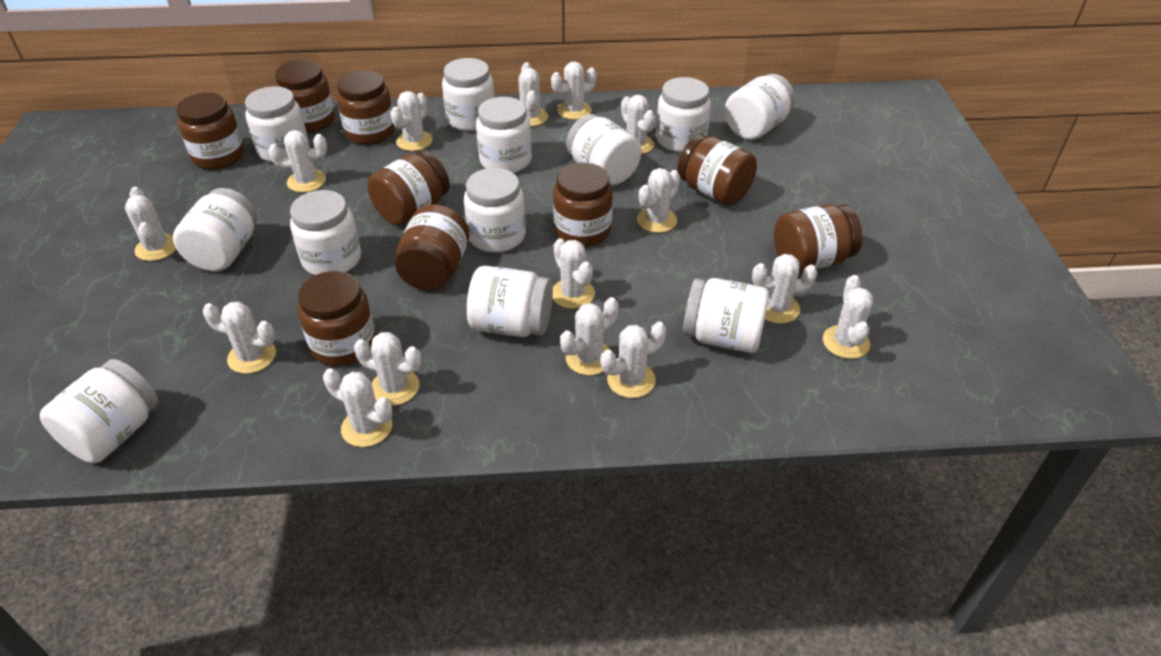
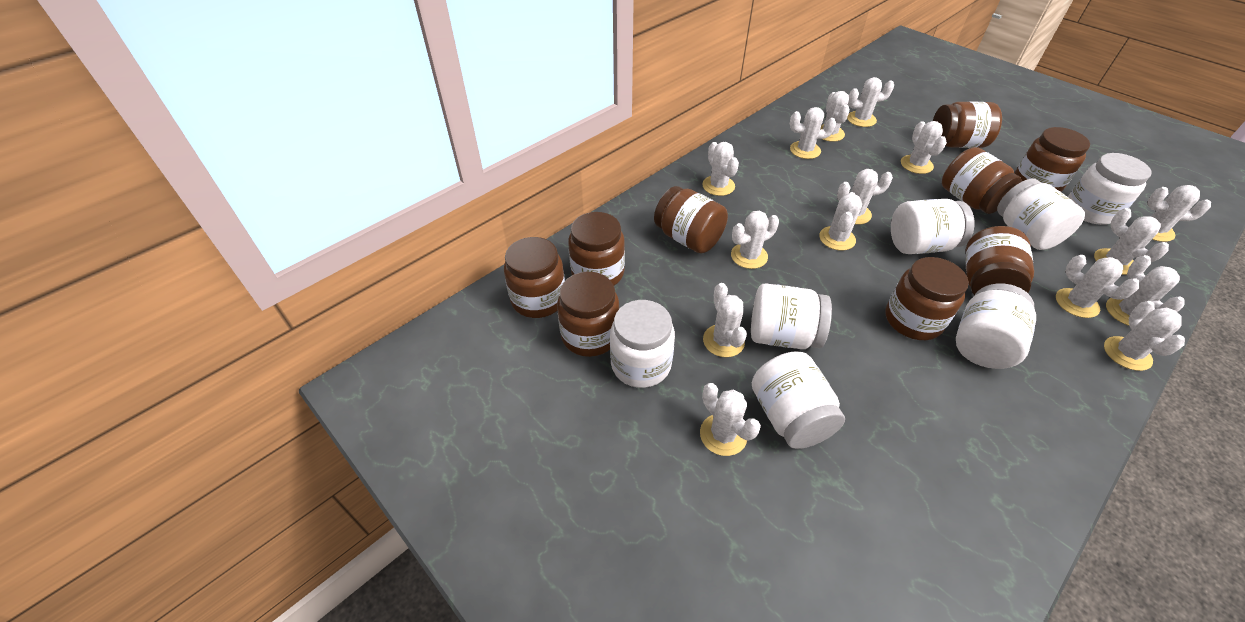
white jar: [40,359,158,463] [173,188,257,272] [245,86,309,162] [290,190,361,275] [442,58,495,131] [464,168,526,253] [467,266,553,337] [476,97,532,173] [566,114,641,186] [656,77,711,152] [683,278,770,353] [724,74,795,140] = 12 -> [610,300,675,388] [751,283,832,349] [752,351,845,449] [891,199,975,254] [956,284,1036,369] [997,178,1085,250] [1068,153,1152,225] = 7

